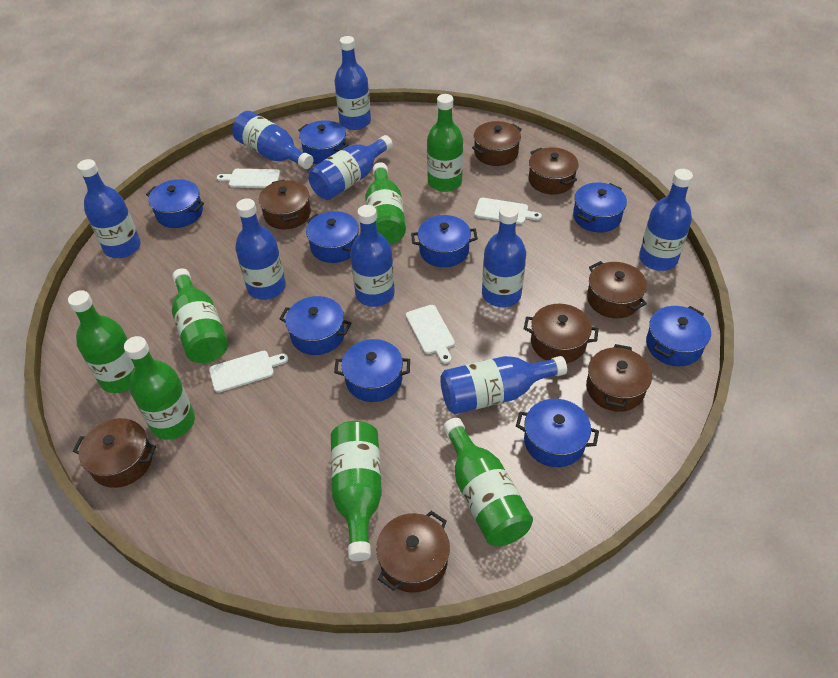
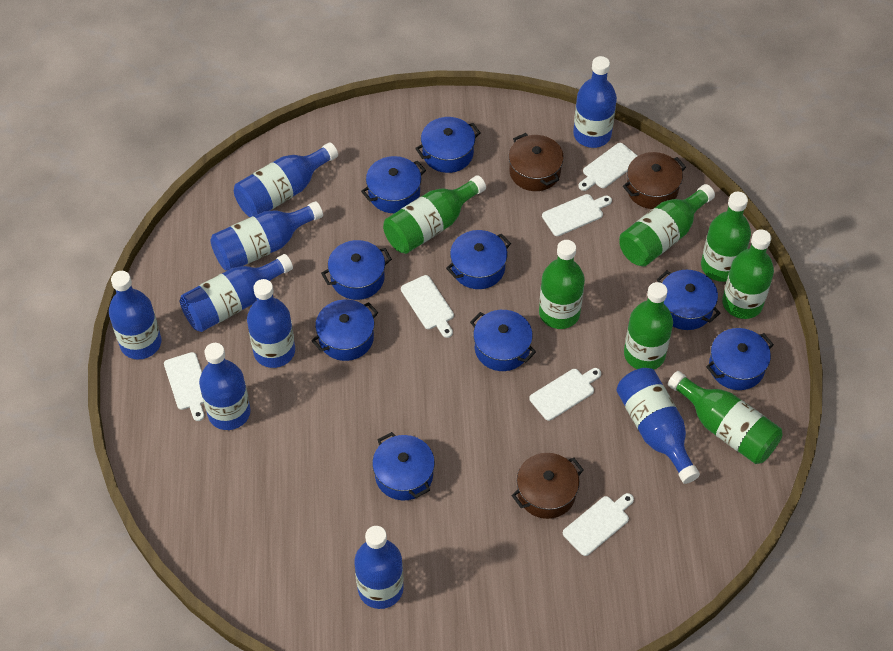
brown pot: [73,418,156,488] [259,179,311,229] [376,511,450,593] [472,121,522,166] [524,304,599,363] [529,147,579,195] [586,344,652,412] [587,261,647,318] = 8 -> [509,133,564,191] [511,453,584,519] [623,152,686,209] = 3
white cutting board: [209,351,288,393] [217,169,280,188] [406,305,455,364] [474,198,542,224] = 4 -> [164,352,204,421] [401,275,454,338] [529,368,601,421] [542,194,612,236] [563,493,634,556] [578,143,637,191] = 6

